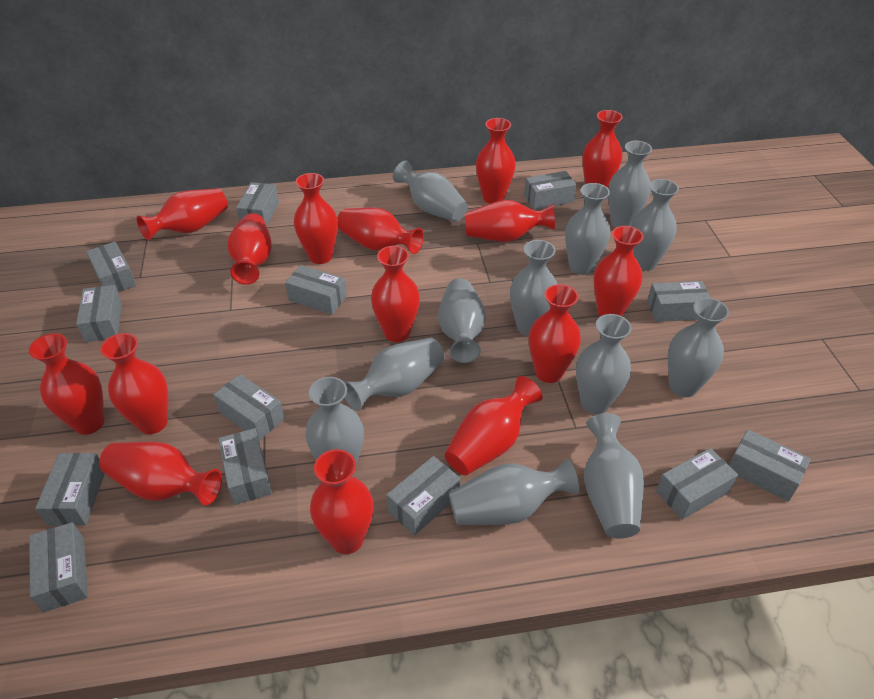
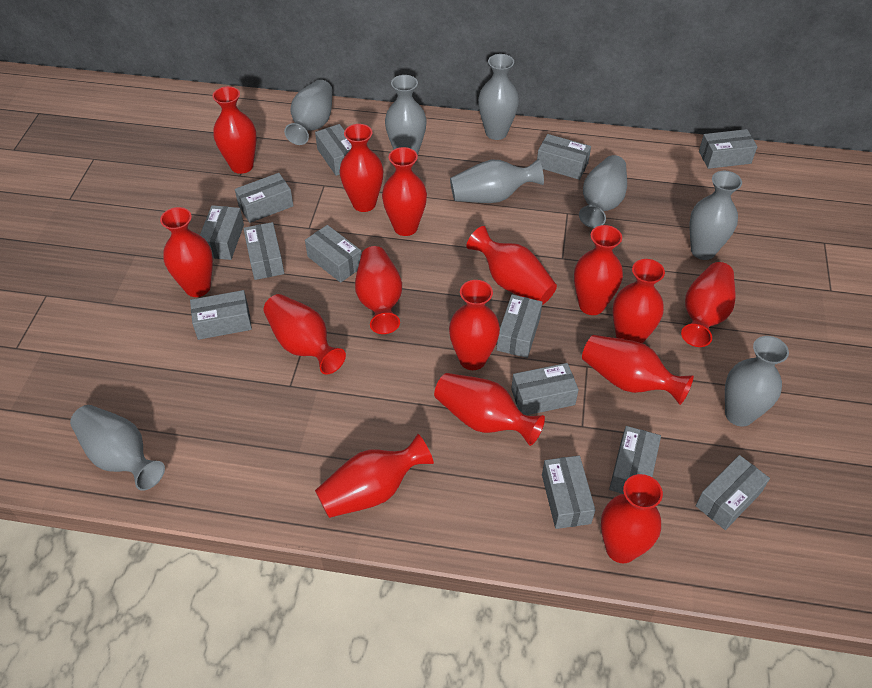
grey vase: [305,377,364,464] [344,338,444,411] [393,161,468,222] [438,278,486,363] [449,458,579,525] [510,240,557,336] [565,183,610,275] [576,314,632,414] [584,413,644,538] [608,141,652,227] [631,179,679,271] [668,298,729,397] = 12 -> [70,405,165,491] [284,79,333,145] [385,75,427,155] [450,159,544,203] [478,54,519,140] [579,155,627,228] [690,171,742,260] [725,336,789,427] = 8

